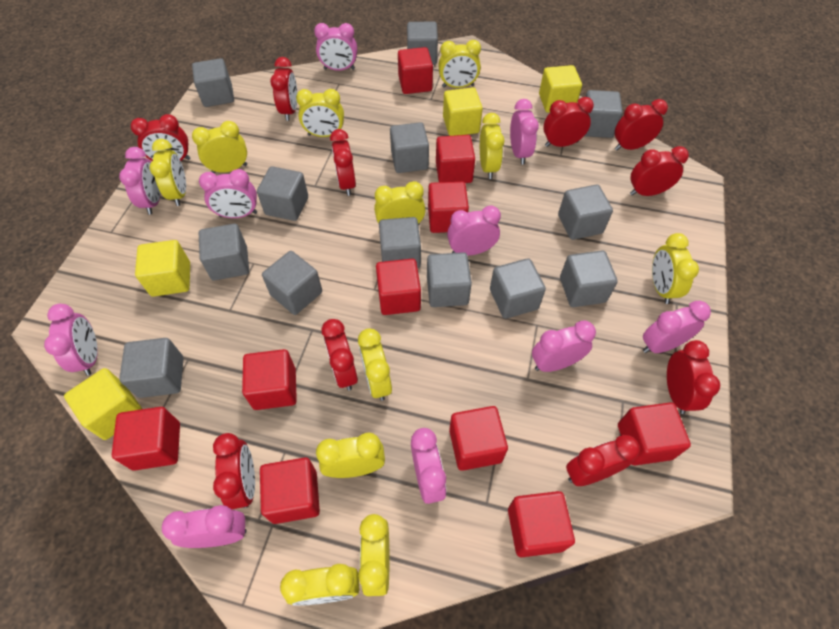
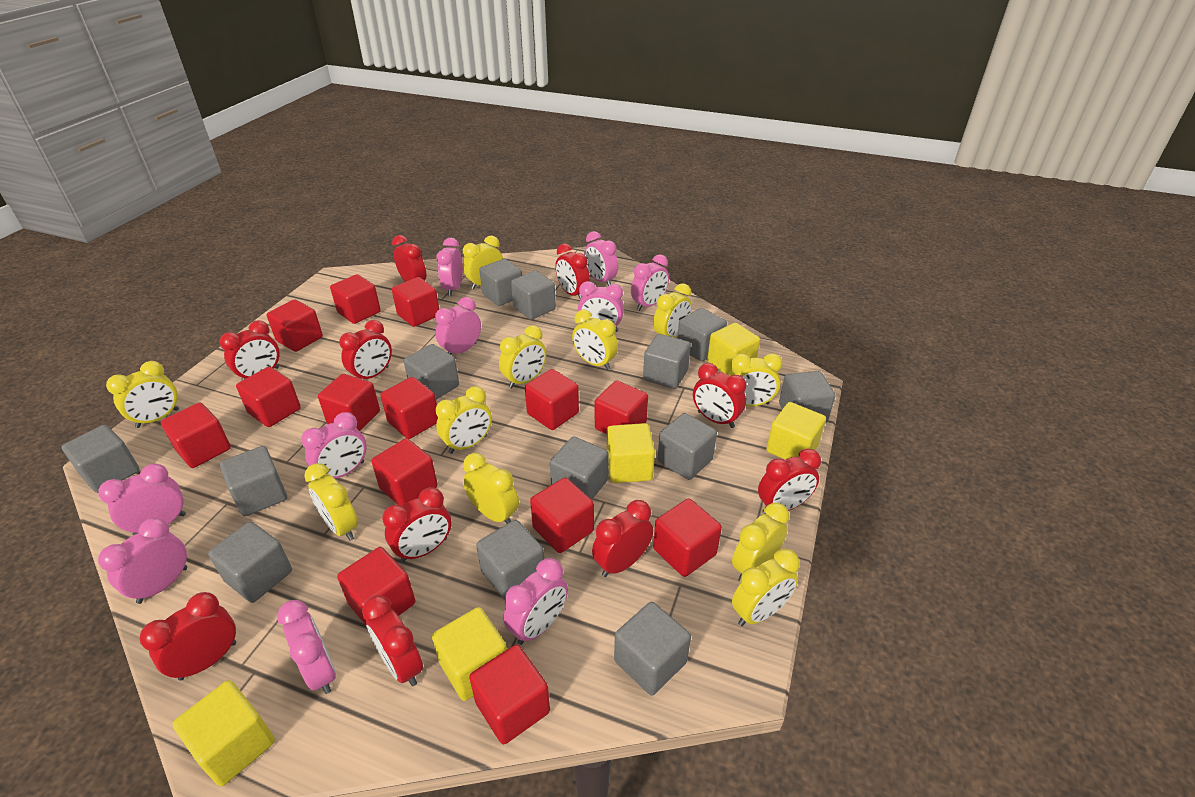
red cube: [112,407,180,471] [242,349,297,410] [260,458,320,524] [376,259,421,315] [398,47,433,94] [428,181,469,233] [436,135,475,183] [449,406,508,471] [508,491,575,557] [618,402,691,465] = 10 -> [161,403,231,468] [236,367,301,427] [267,299,323,352] [318,374,380,431] [330,274,381,324] [337,547,415,625] [371,438,438,506] [380,377,438,439] [392,277,439,327] [469,645,550,744] [525,369,579,430] [530,477,594,553] [595,380,648,434] [653,498,722,577] = 14
yellow cube: [64,368,142,440] [135,240,190,297] [443,87,483,136] [539,65,582,113] = 4 -> [172,680,275,786] [432,607,507,701] [607,423,655,483] [707,323,760,375] [766,402,826,460] = 5

